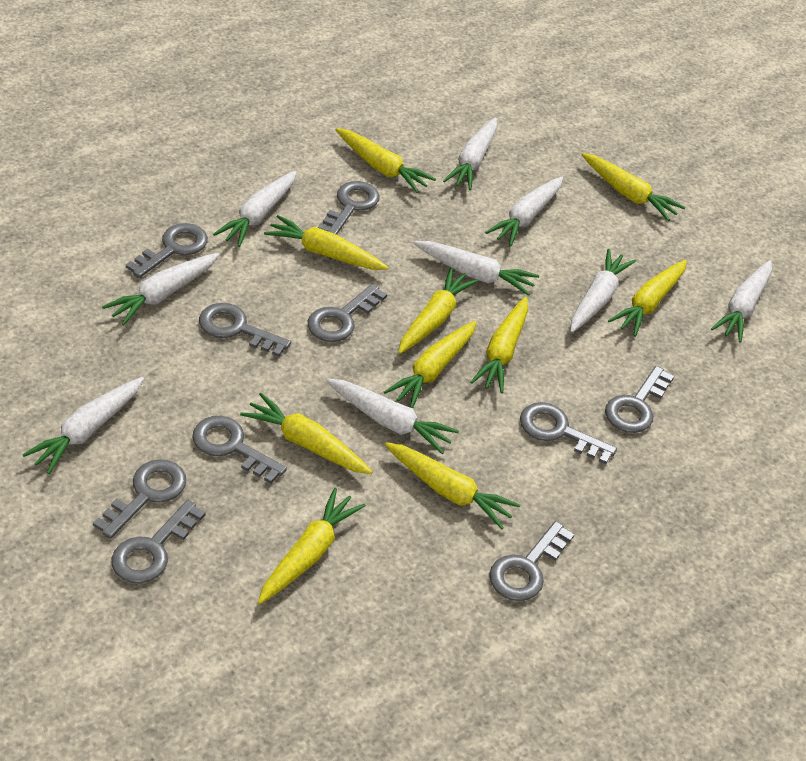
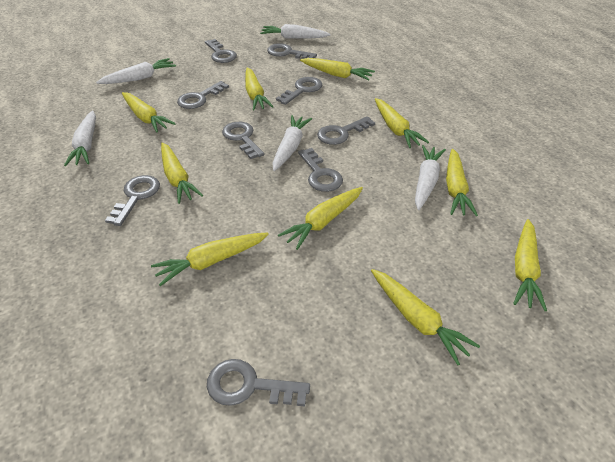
grey key: [93,459,186,539] [111,500,205,583] [126,223,208,278] [192,416,287,484] [199,303,291,357] [308,284,387,342] [318,181,380,235] [489,521,574,601] [520,402,617,464] [605,366,674,433] = 10 -> [105,175,160,226] [177,81,229,109] [205,39,237,63] [207,359,310,406] [222,122,264,159] [267,43,317,59] [276,77,322,105] [298,148,343,192] [317,116,375,145] = 9
white carrot: [22,377,144,474] [102,253,219,325] [213,171,297,247] [326,378,459,454] [413,241,539,296] [443,118,497,190] [485,176,563,246] [570,249,636,333] [711,260,772,343] = 9 -> [64,111,96,166] [96,58,176,84] [260,24,330,39] [272,115,312,171] [415,145,446,210] = 5

